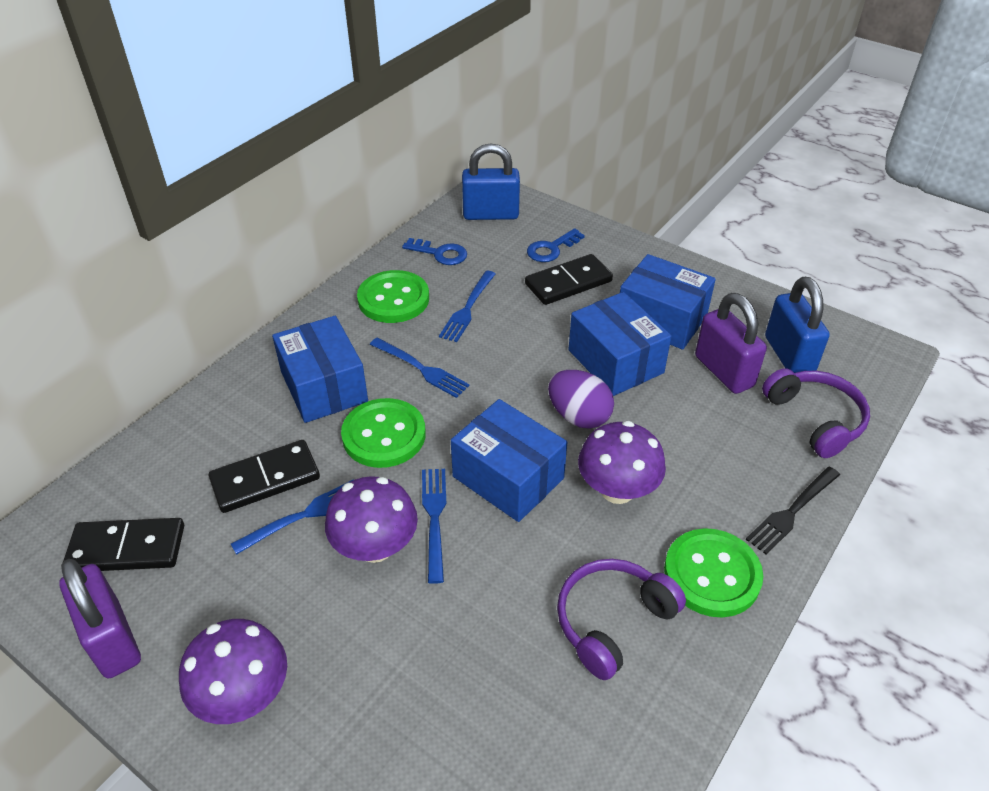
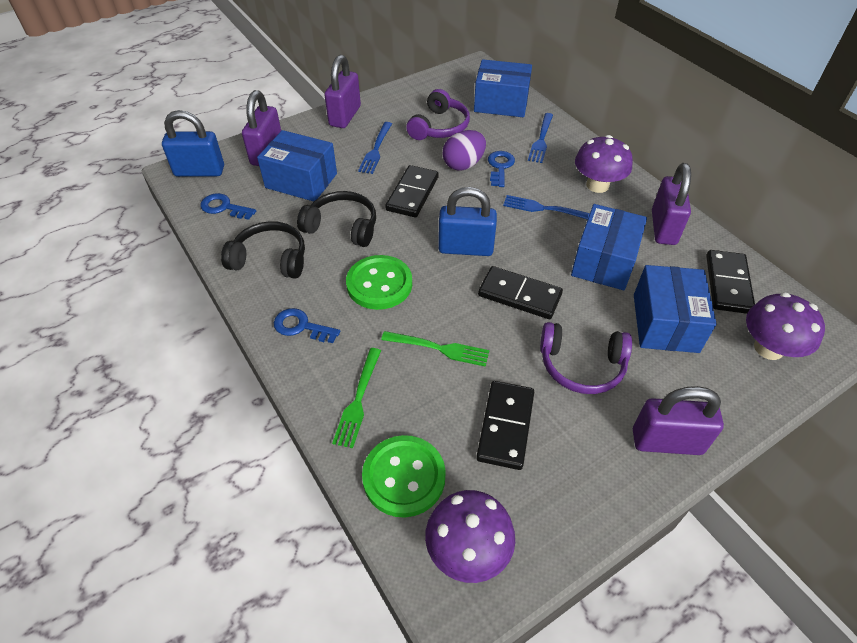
black domino: [63,518,184,571] [209,440,320,513] [525,254,613,305] = 3 -> [385,165,439,217] [476,381,534,470] [478,266,563,319] [706,250,755,314] = 4
black fork: [746,467,840,554] = 1 -> none = 0
black headphones: none = 0 -> [221,221,305,279] [297,191,376,247] = 2
blue fork: [231,479,354,555] [370,338,470,398] [422,469,446,584] [439,271,496,342] = 4 -> [358,122,392,174] [503,195,590,220] [528,113,553,163] = 3
blue key: [402,238,467,265] [527,228,585,262] = 2 -> [201,193,256,220] [274,308,340,343] [488,151,515,187] = 3
green button: [341,398,426,468] [357,270,429,323] [664,528,763,617] = 3 -> [346,255,412,310] [362,435,446,518] = 2
green fork: none = 0 -> [332,348,381,448] [381,331,489,367] = 2
purple padlock: [59,559,141,679] [695,293,767,394] = 2 -> [242,90,281,166] [324,55,361,128] [633,386,724,455] [652,163,691,245] = 4

